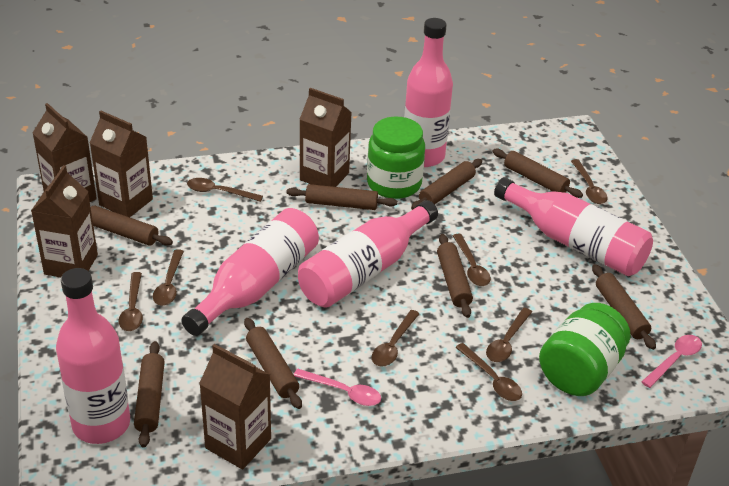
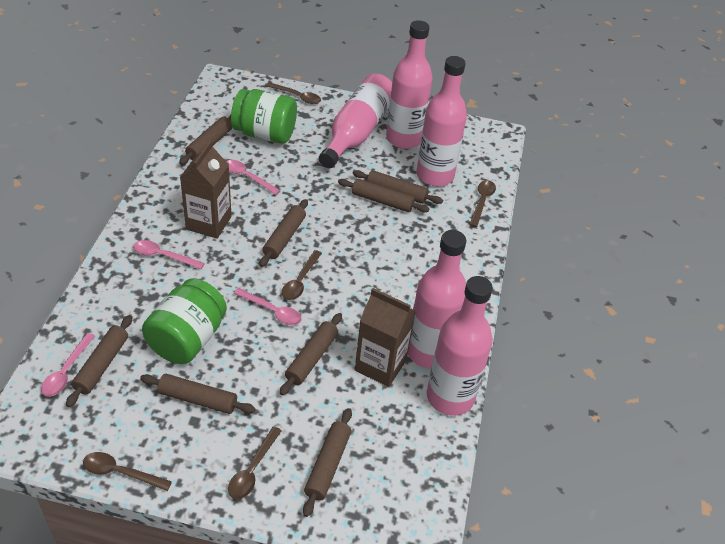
brown carton: [31,165,98,277] [33,103,97,202] [90,111,153,217] [199,344,271,469] [300,88,352,187] = 5 -> [180,141,232,239] [355,288,416,387] = 2
brown spoon: [119,272,143,331] [153,249,184,306] [187,178,263,202] [372,310,420,367] [453,234,491,286] [455,343,522,401] [486,308,532,362] [571,159,608,204] = 8 -> [83,452,172,491] [228,426,282,499] [266,82,321,104] [282,250,322,300] [469,180,496,227] = 5
pink spoon: [294,369,381,406] [641,335,702,388] = 2 -> [41,333,95,397] [133,240,205,269] [226,160,280,195] [234,288,301,325] = 4

